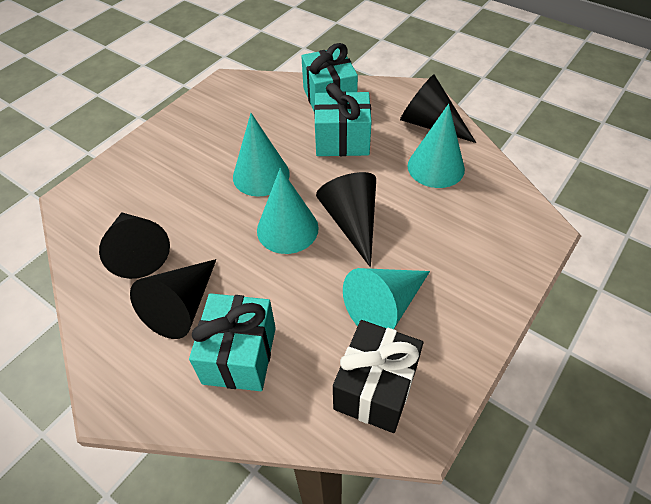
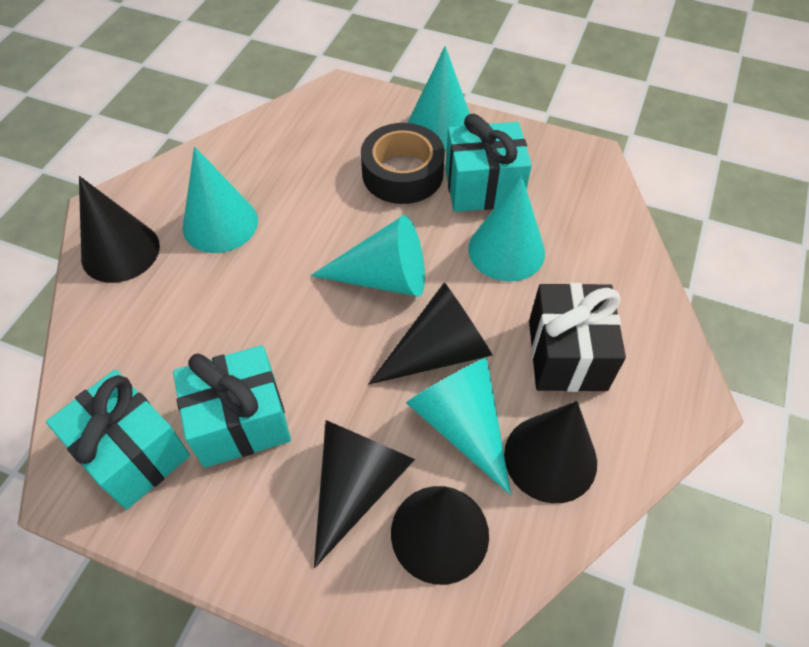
black cone: [99,212,170,279] [130,259,217,339] [316,172,376,267] [400,75,476,143] = 4 -> [79,176,160,283] [314,420,415,568] [368,282,493,384] [391,486,489,585] [504,401,597,503] = 5
black tape: none = 0 -> [361,123,445,204] = 1
turquoise cone: [233,113,290,197] [257,168,319,254] [343,268,430,329] [408,104,465,188] = 4 -> [183,146,258,253] [310,215,425,297] [406,358,511,495] [408,46,470,150] [468,175,545,282] = 5

